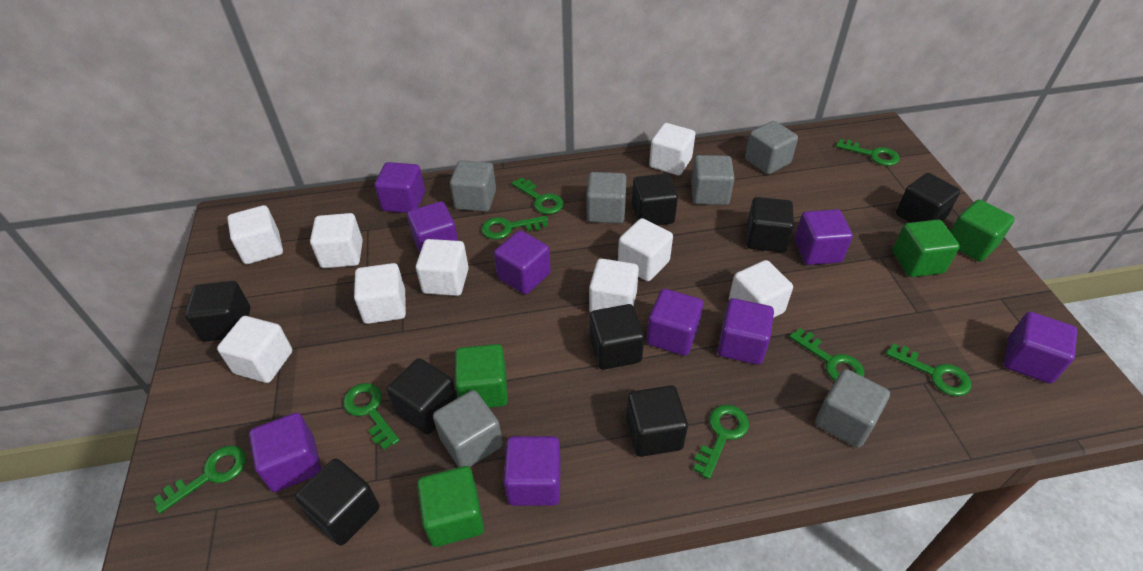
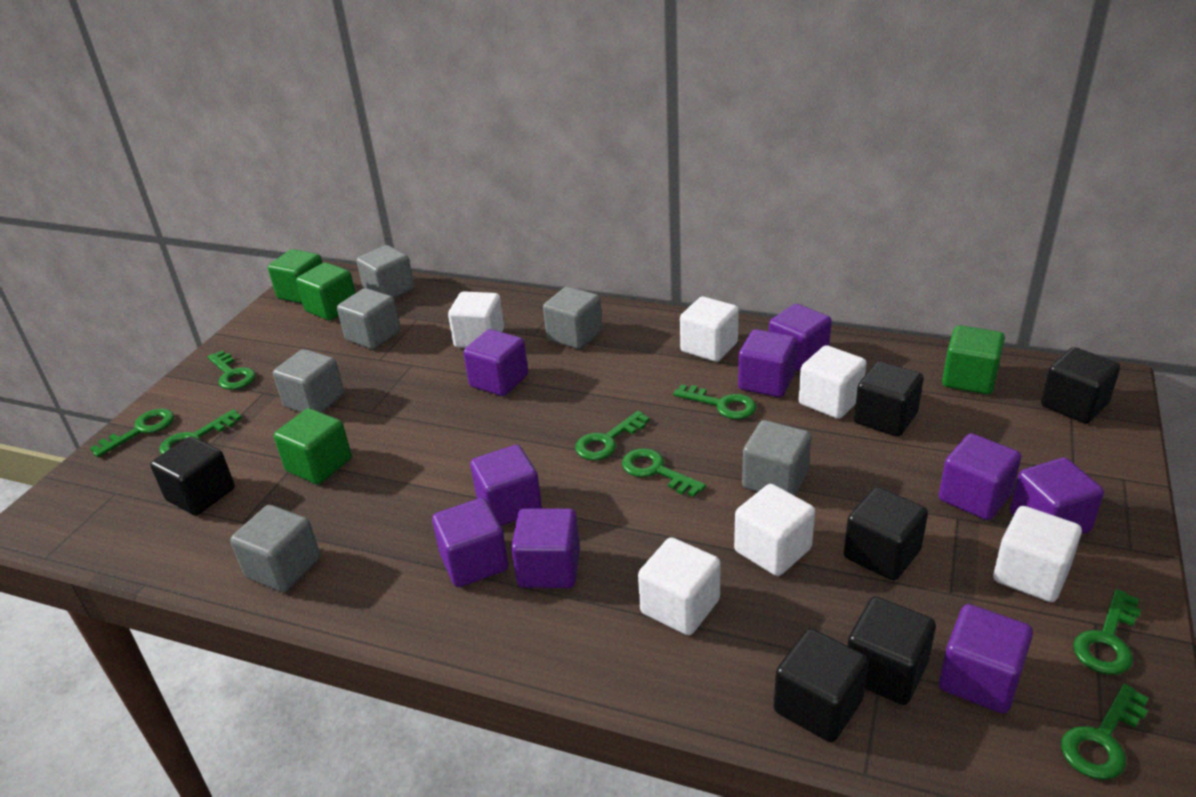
black cube: [185,281,251,342] [295,458,380,546] [387,358,457,434] [590,304,644,370] [626,385,688,457] [632,173,678,225] [747,197,794,252] [896,173,960,223] = 8 -> [150,437,235,516] [774,629,869,742] [844,487,928,581] [848,597,936,705] [854,361,924,437] [1041,347,1120,424] = 6
white cube: [217,316,292,383] [227,205,283,264] [310,213,363,268] [354,263,406,324] [416,239,469,296] [589,259,639,313] [618,218,673,281] [649,123,695,175] [729,260,793,318] = 9 -> [448,291,504,348] [638,537,721,636] [680,297,739,362] [734,484,815,576] [798,345,867,419] [993,506,1082,602] = 6

